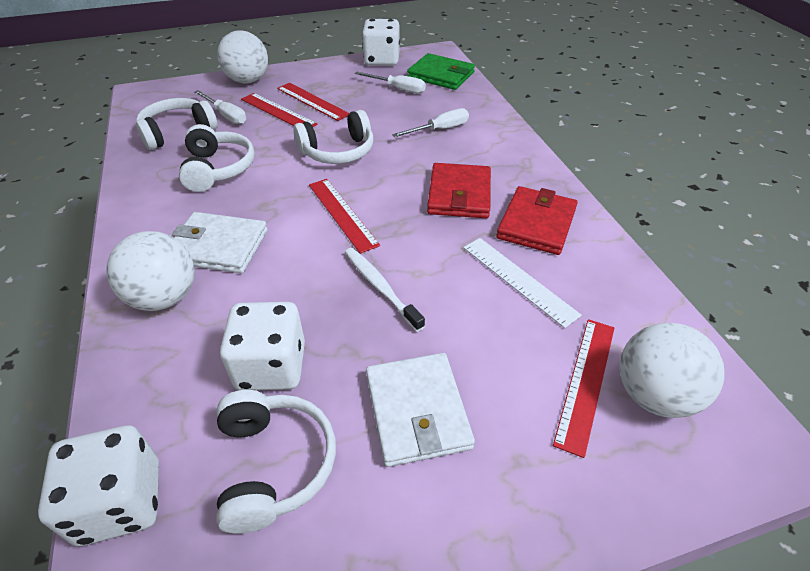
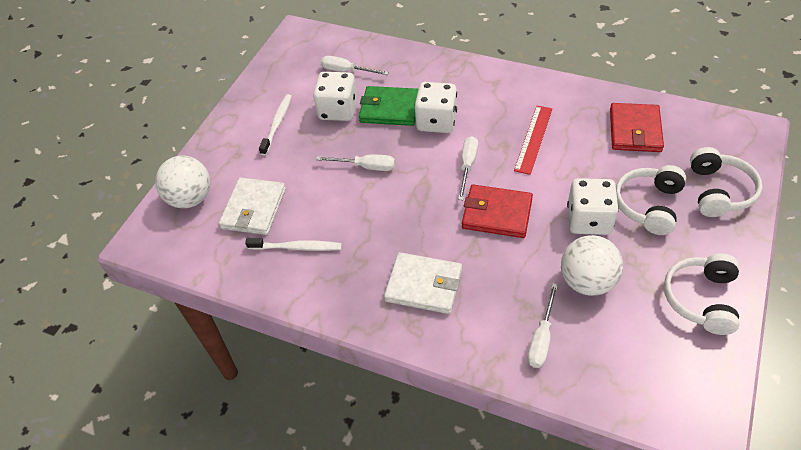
red ruler: [241,93,318,127] [277,83,349,121] [309,179,380,254] [553,319,614,458] = 4 -> [514,106,552,175] = 1
white ball: [106,231,194,311] [217,30,268,84] [620,323,725,418] = 3 -> [155,156,210,208] [561,235,623,296] = 2
white headphones: [136,98,218,150] [179,124,255,192] [216,390,336,534] [293,110,373,164] = 4 -> [616,165,686,235] [664,253,739,335] [690,147,762,217] = 3
white ruler: [464,238,582,328] = 1 -> none = 0
white screwdriver: [194,90,246,124] [355,72,426,94] [392,108,469,137] = 3 -> [316,155,395,171] [321,56,389,75] [458,136,478,200] [528,283,558,368] = 4
white toothbrush: [345,248,425,332] = 1 -> [245,238,342,251] [259,94,292,156] = 2

